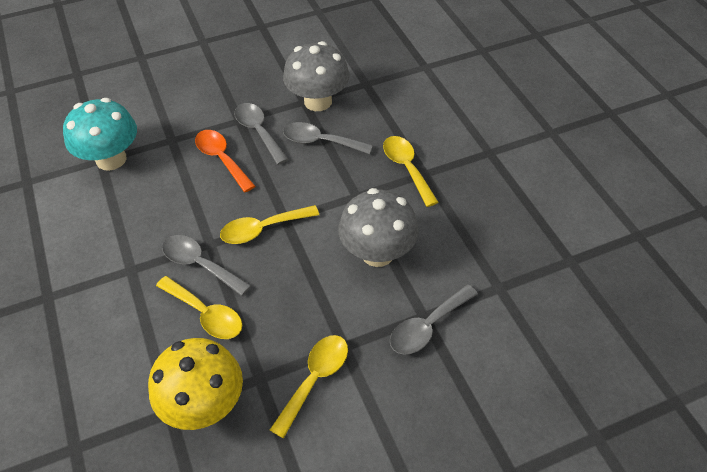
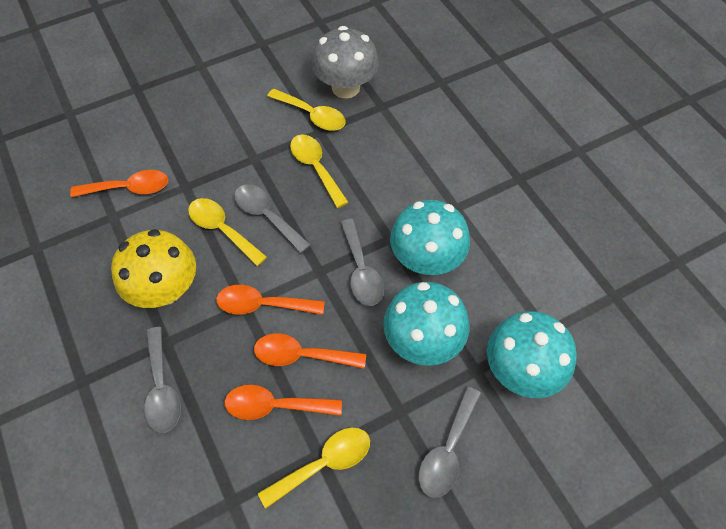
grey mushroom: [283,41,350,111] [338,188,418,267] = 2 -> [311,26,379,98] = 1
orange spoon: [195,130,255,192] = 1 -> [70,170,168,197] [216,285,325,315] [225,385,342,420] [254,334,366,368] = 4
turquoise mushroom: [63,98,137,171] = 1 -> [383,282,469,366] [390,200,470,275] [487,311,577,398] = 3

